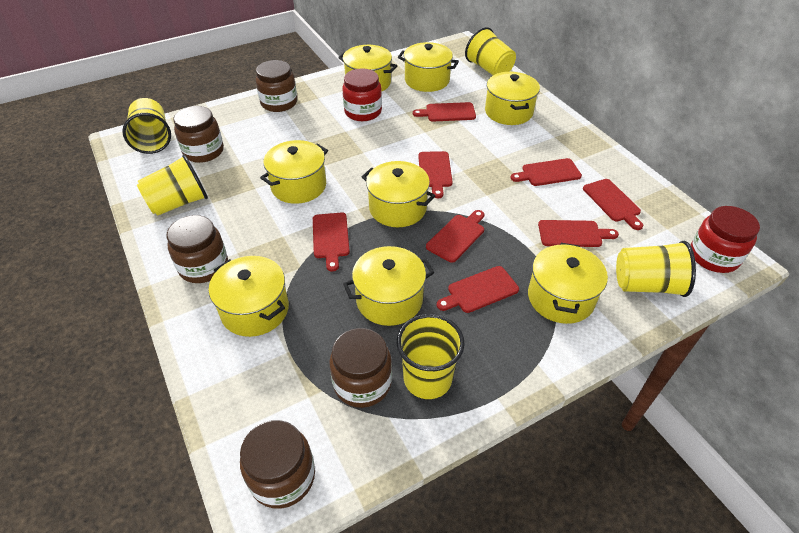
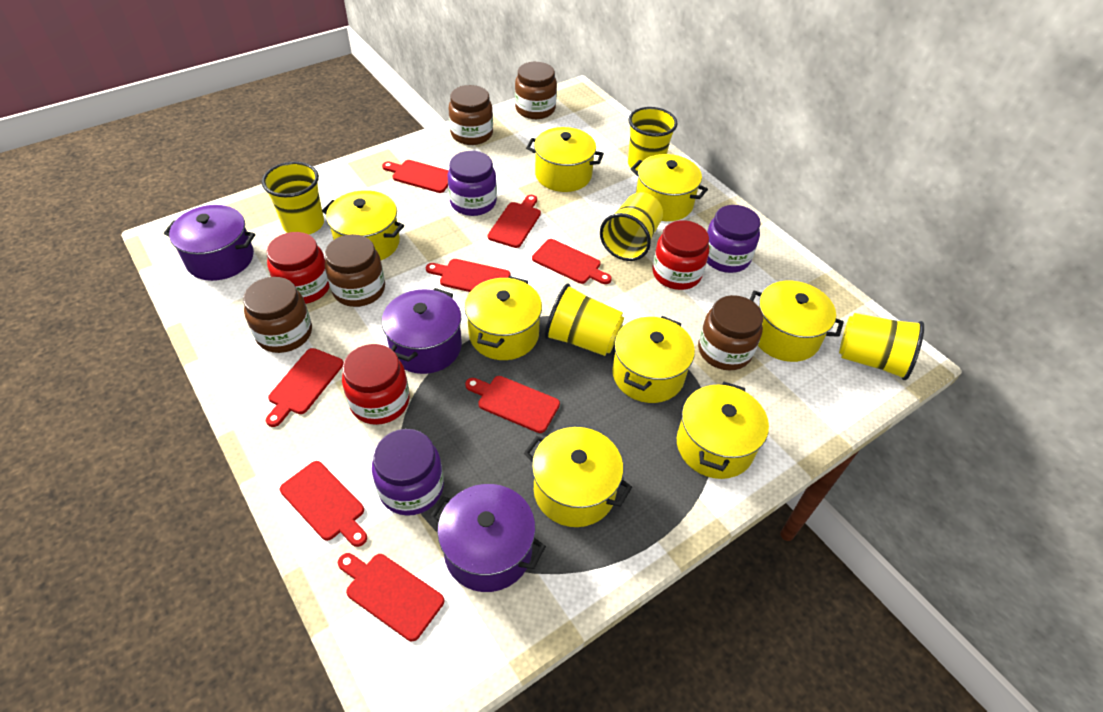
purple jar: none = 0 -> [372,429,444,516] [447,151,497,216] [707,205,761,273] = 3
purple pot: none = 0 -> [164,205,255,281] [382,288,462,374] [430,484,546,592] = 3
red jar: [342,68,382,121] [691,206,760,273] = 2 -> [266,232,330,304] [342,344,410,425] [652,220,709,290] = 3

